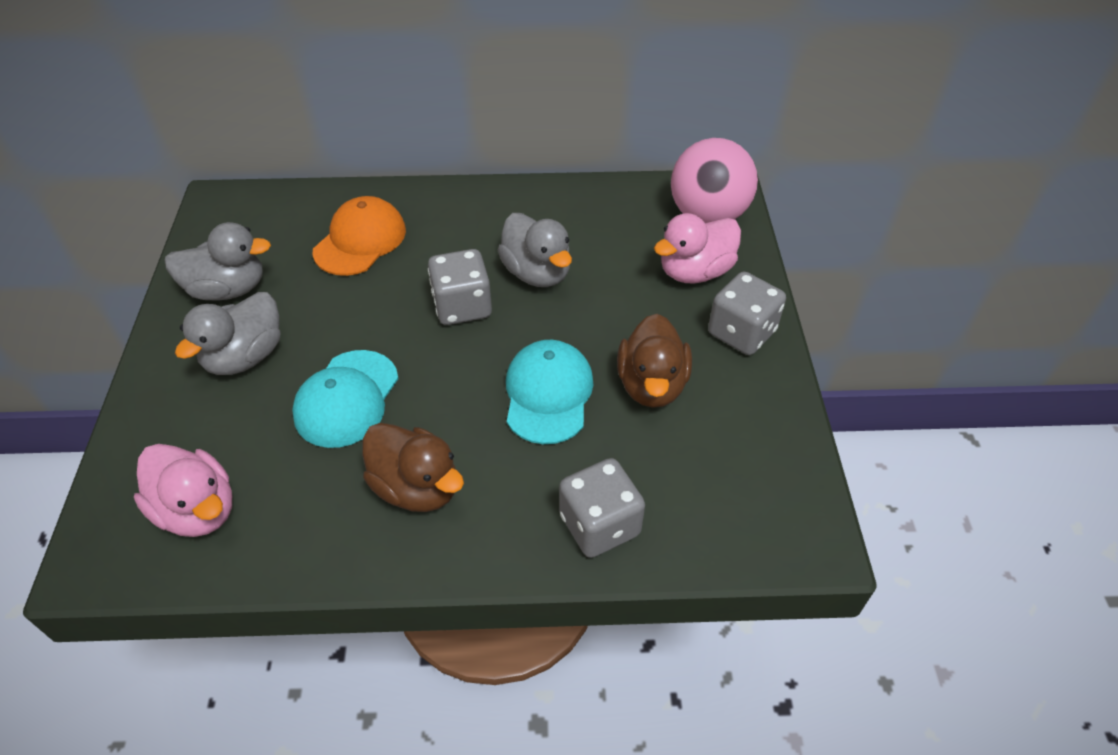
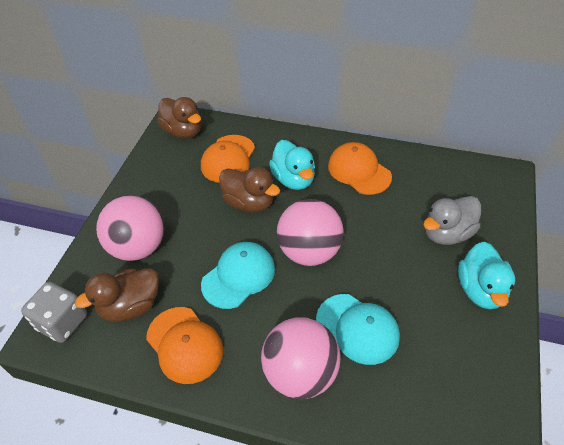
brown duck: [362,423,464,512] [617,314,692,408] = 2 -> [75,268,159,322] [157,97,201,139] [219,167,280,212] = 3
grey dice: [428,249,492,325] [559,458,645,558] [708,271,786,355] = 3 -> [21,282,87,343] = 1
grey duck: [165,222,271,301] [175,292,280,375] [498,213,572,287] = 3 -> [423,196,481,245] = 1
orange cap: [313,196,406,276] = 1 -> [146,307,223,384] [201,135,255,183] [328,142,392,195] = 3
pink ball: [671,138,758,223] = 1 -> [96,195,164,261] [261,317,341,399] [277,199,344,266] = 3
pink duck: [134,444,232,537] [654,213,741,284] = 2 -> none = 0
turquoise duck: none = 0 -> [269,140,315,190] [458,242,515,309] = 2

